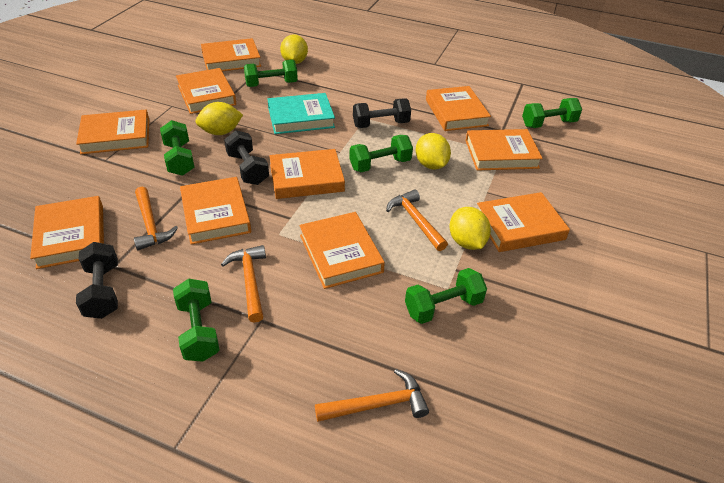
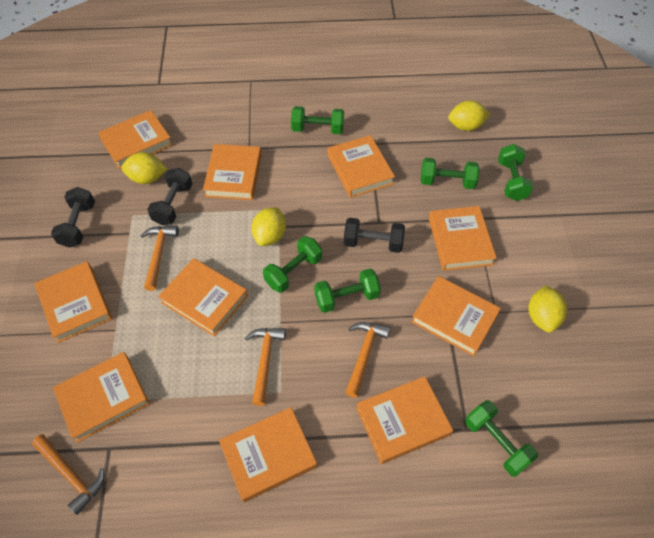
turquoise book: [268,93,335,134] = 1 -> none = 0

